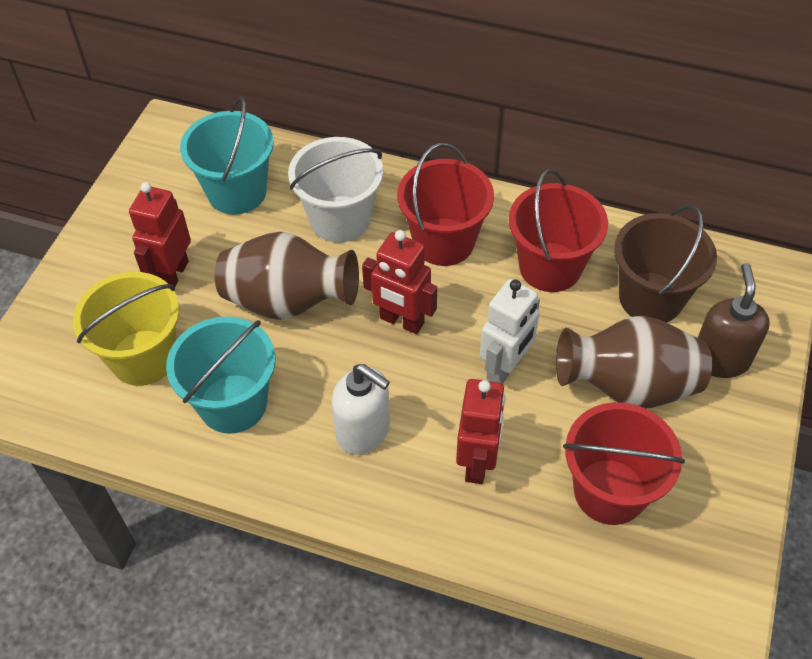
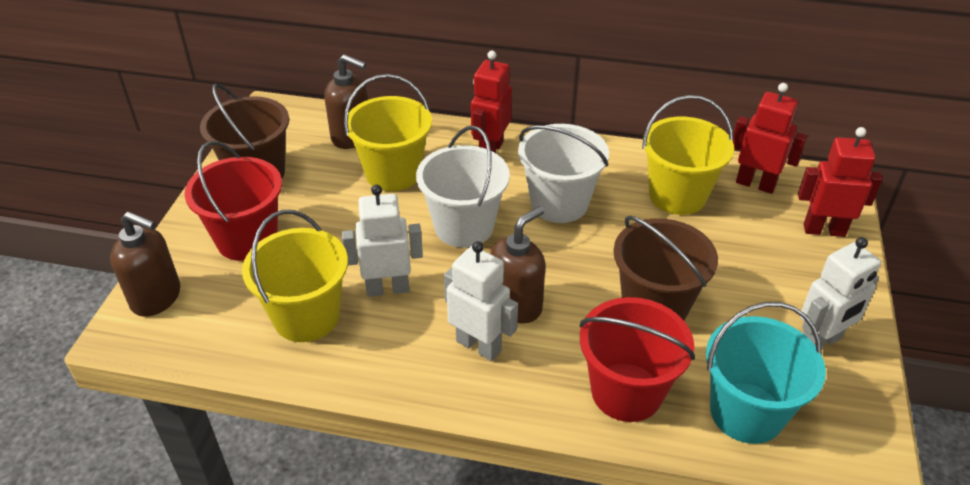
brown bucket: [614,205,717,322] = 1 -> [200,84,289,178] [613,216,718,320] = 2
brown soap dispenser: [698,263,770,378] = 1 -> [110,212,180,317] [324,54,368,149] [490,206,546,324] = 3
brown vase: [215,232,359,320] [556,316,712,408] = 2 -> none = 0
red bucket: [397,143,494,266] [509,169,608,292] [563,402,685,525] = 3 -> [184,141,282,261] [579,297,695,422] = 2
turquoise bucket: [166,317,275,434] [180,97,274,215] = 2 -> [706,302,826,444] = 1
white bucket: [288,137,383,242] = 1 -> [416,126,510,248] [518,124,609,223] = 2
white robot: [480,279,540,384] = 1 -> [342,184,423,297] [444,241,518,361] [800,237,881,350] = 3
white soap dispenser: [332,364,390,455] = 1 -> none = 0
yellow bucket: [73,272,179,386] = 1 -> [242,210,348,342] [344,74,432,191] [642,95,734,215] = 3

